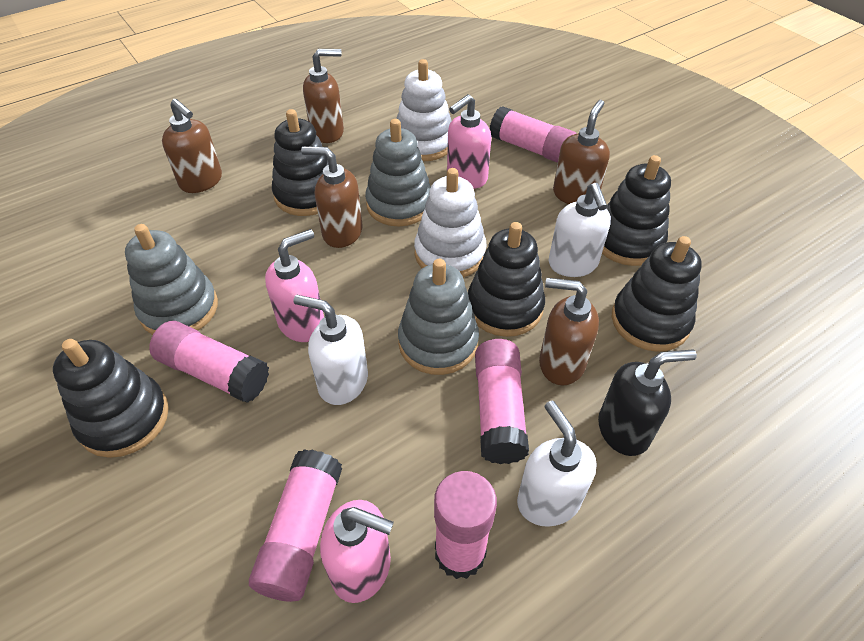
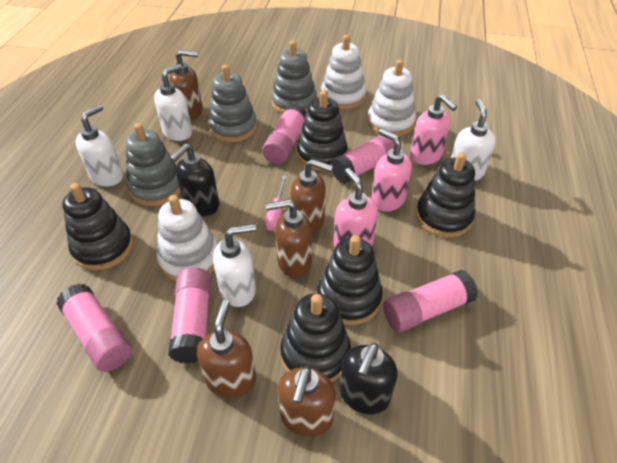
black soap dispenser: [598,349,697,456] = 1 -> [170,144,219,216] [340,343,398,414] = 2
pink screwdriver: none = 0 -> [265,175,287,231] = 1
white soap dispenser: [294,295,368,405] [517,400,596,527] [548,183,611,277] = 3 -> [75,105,123,187] [154,64,192,141] [213,224,256,307] [451,99,496,181] = 4
white stacking toy: [396,59,452,161] [414,168,487,278] = 2 -> [157,195,218,281] [321,35,366,109] [368,60,416,136] = 3

